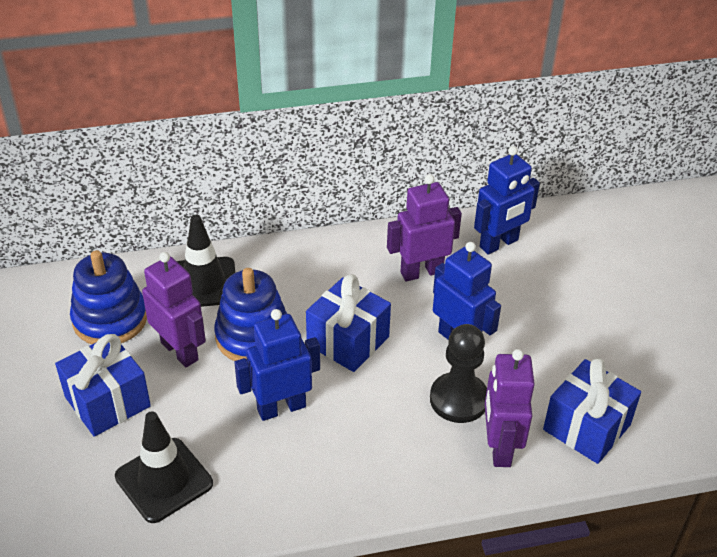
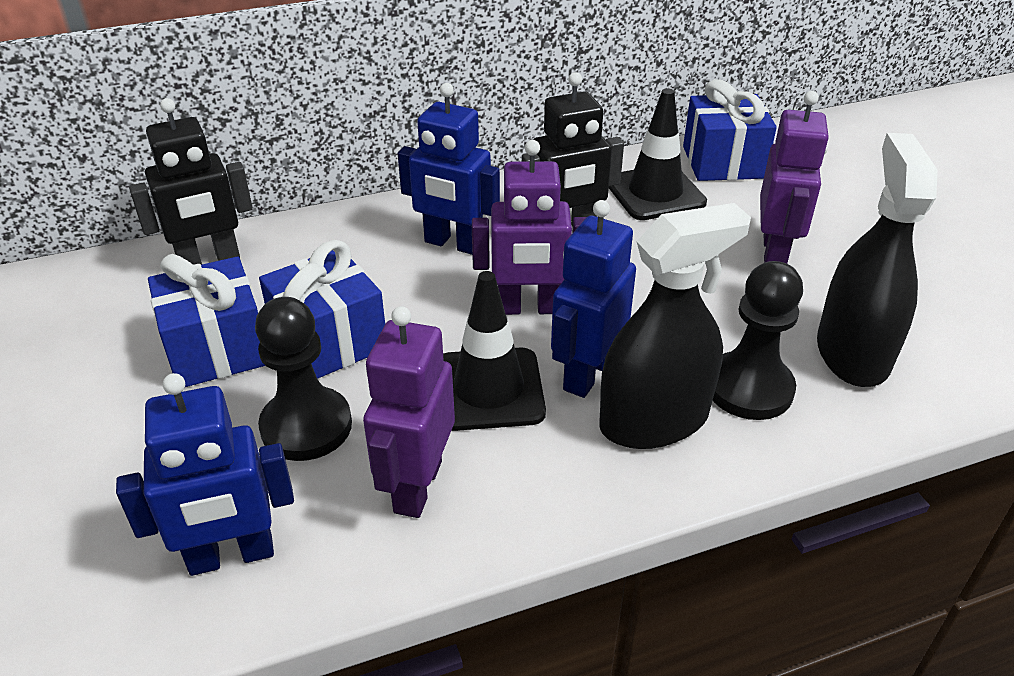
black pawn: [430,324,487,423] = 1 -> [255,297,352,461] [713,261,803,420] = 2
black robot: none = 0 -> [129,98,253,265] [522,72,624,227] = 2
black spray bottle: none = 0 -> [600,203,751,449] [817,133,938,387] = 2
blue stacking toy: [70,250,147,344] [214,268,287,361] = 2 -> none = 0

